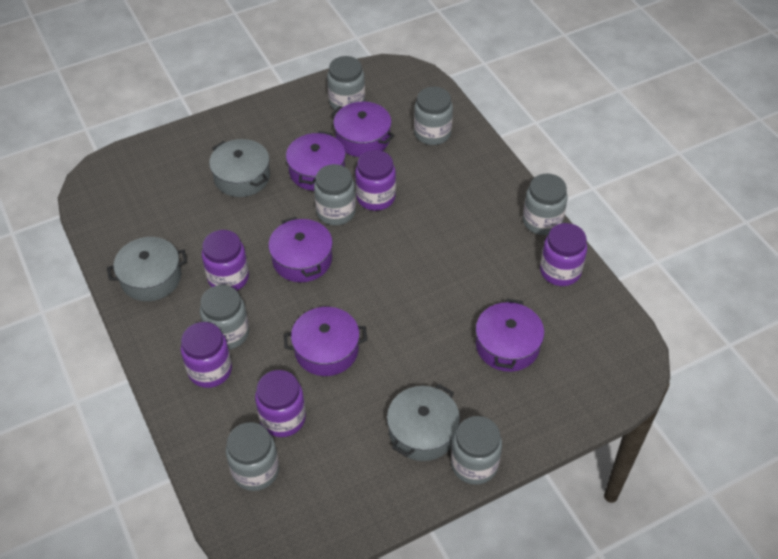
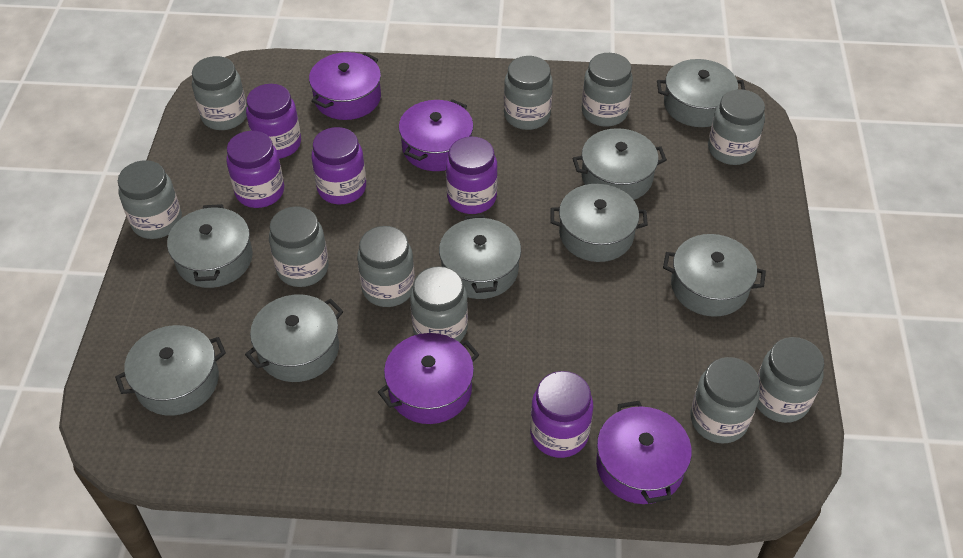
grey jar: [200,285,249,349] [226,422,279,491] [314,164,356,225] [327,56,365,110] [414,87,453,145] [451,416,502,485] [523,174,568,235] = 7 -> [118,160,182,239] [192,56,247,130] [269,207,329,287] [357,226,415,307] [410,266,468,342] [504,56,553,130] [582,53,633,127] [690,357,760,444] [708,89,765,165] [757,337,824,423] = 10
grey pot: [107,237,187,301] [209,139,270,197] [387,384,460,461] = 3 -> [115,325,226,416] [167,204,253,288] [245,294,343,382] [439,214,521,299] [550,184,648,262] [573,128,667,200] [657,59,745,127] [663,234,766,317] = 8
purple pot: [268,217,333,282] [284,307,367,376] [286,131,346,191] [331,102,395,157] [476,299,544,372] = 5 -> [309,52,381,120] [378,333,479,424] [399,99,474,171] [596,401,692,504] = 4

